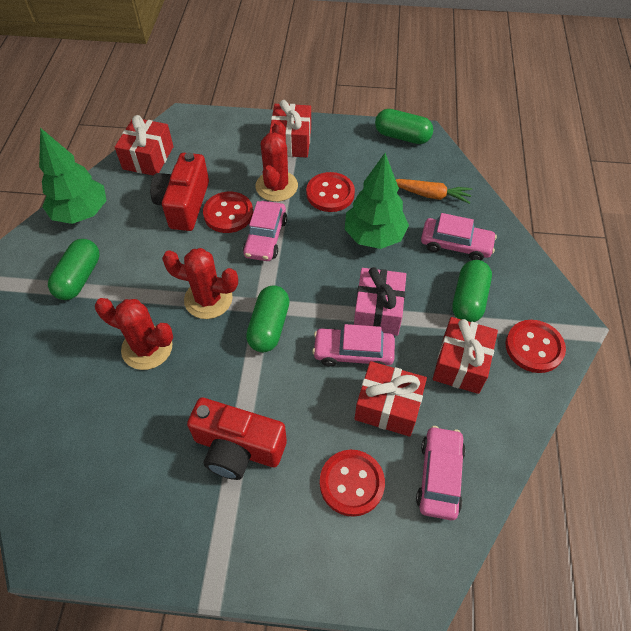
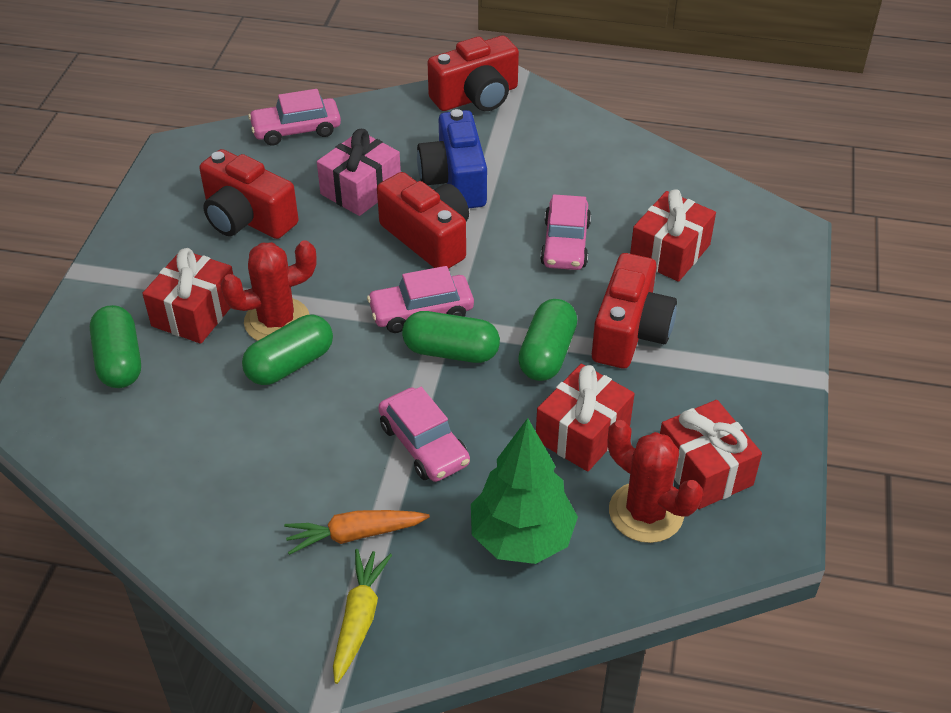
blue camera: none = 0 -> [417,109,487,208] = 1
green tree: [39,128,107,224] [345,153,409,249] = 2 -> [471,418,578,564] = 1
red button: [203,191,253,233] [306,172,355,212] [320,450,385,517] [506,320,566,373] = 4 -> none = 0
red cactus: [95,298,173,370] [162,248,238,319] [255,121,298,202] = 3 -> [221,240,317,341] [608,420,703,543] = 2
red camera: [150,153,209,231] [187,398,287,480] = 2 -> [199,149,298,239] [377,172,469,269] [427,36,519,111] [592,253,677,369] = 4
yellow carrot: none = 0 -> [333,549,392,684] = 1

